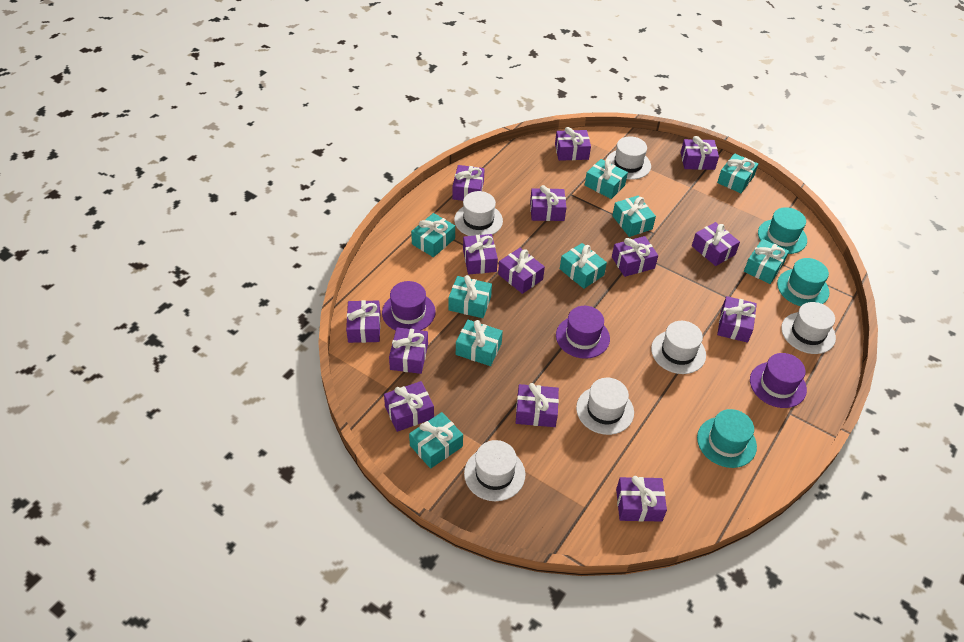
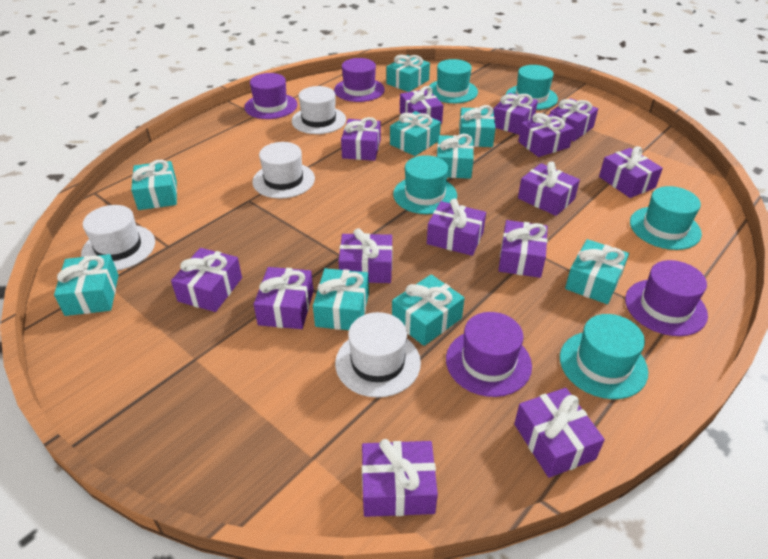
purple hat: [382,281,436,330] [556,306,610,359] [750,353,807,408] = 3 -> [244,73,297,119] [334,58,385,102] [446,312,532,397] [625,260,708,336] = 4
turquoise hat: [697,409,757,468] [758,207,807,254] [777,258,829,306] = 3 -> [393,155,457,214] [429,59,478,103] [506,65,558,110] [560,314,648,399] [630,186,702,250] = 5
white hat: [454,191,503,236] [464,440,525,501] [576,378,634,435] [606,136,651,180] [651,321,706,374] [781,302,836,354] = 6 -> [81,205,155,271] [252,142,315,199] [292,86,346,134] [335,312,421,398] = 4

